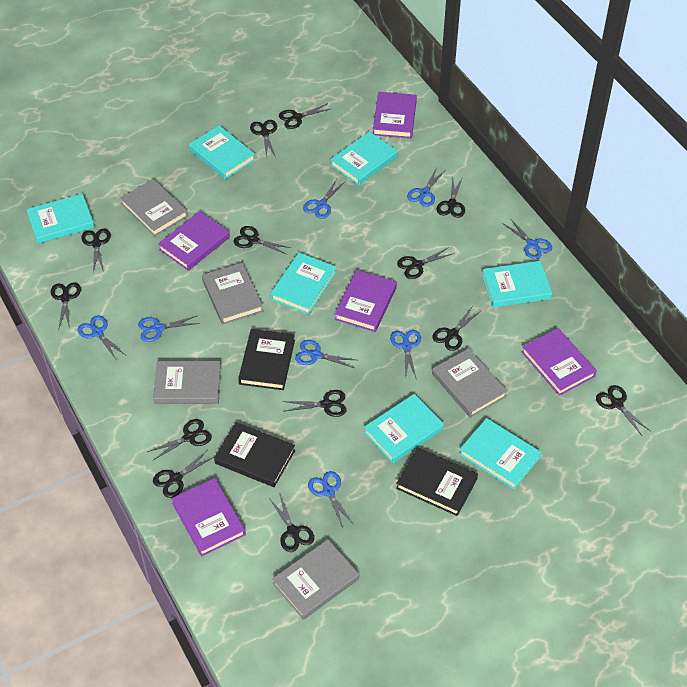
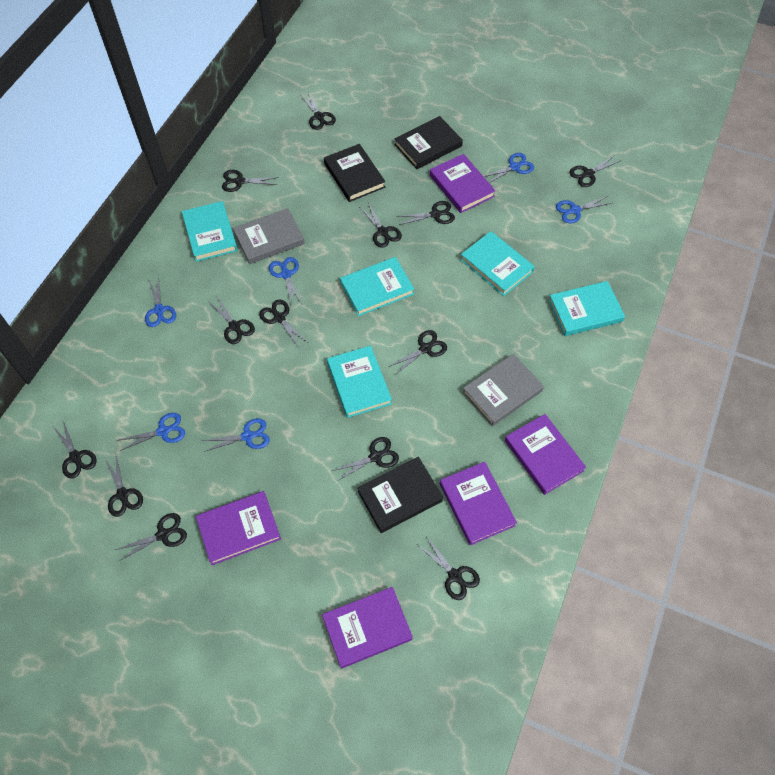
blue scissors: [78,315,125,359] [138,316,200,342] [295,340,356,368] [303,179,345,219] [308,471,354,528] [390,330,421,380] [407,167,445,207] [502,218,552,259] = 8 -> [119,413,185,451] [145,275,176,327] [203,418,270,452] [269,257,302,306] [483,153,534,183] [556,196,611,223] = 6
grey book: [120,179,188,236] [153,361,221,404] [202,263,263,325] [272,539,359,620] [432,348,507,418] = 5 -> [233,208,305,264] [462,354,544,426] = 2
turquoise book: [26,194,95,244] [189,125,255,179] [270,253,336,314] [330,131,398,186] [364,394,444,463] [459,418,542,489] [482,261,552,308] = 7 -> [182,201,238,262] [327,346,392,418] [340,257,414,316] [460,231,535,296] [548,281,625,336] = 5

